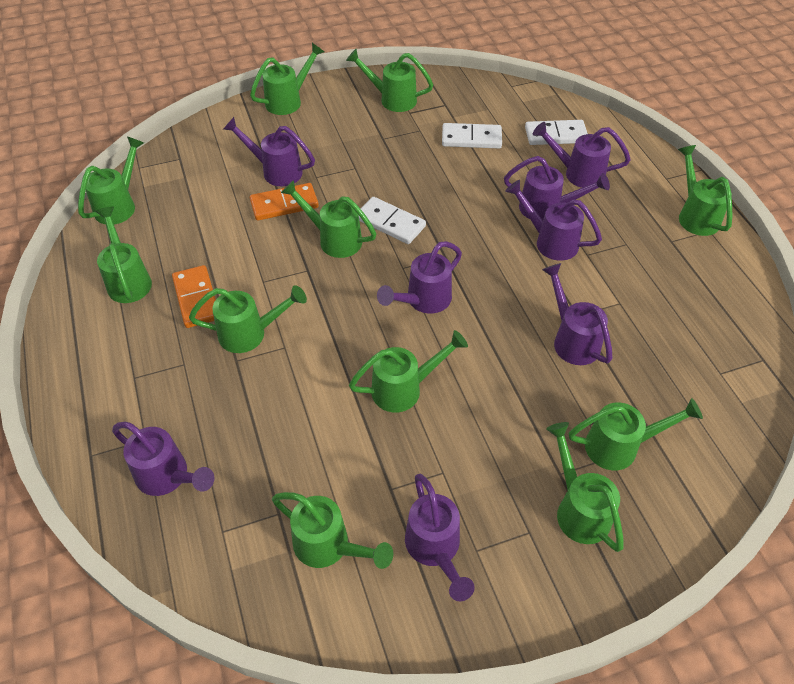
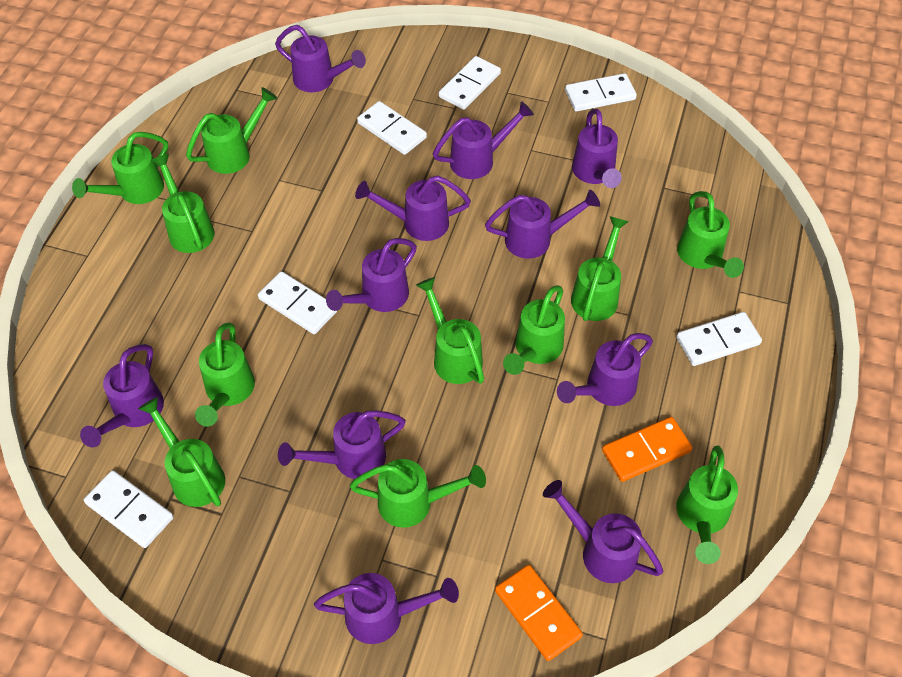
purple watering can: [112,422,215,496] [223,117,315,186] [377,241,462,314] [405,474,475,601] [504,156,610,220] [505,180,602,261] [533,122,631,188] [542,263,612,365] = 8 -> [80,344,164,448] [275,25,366,92] [278,410,406,479] [314,573,459,644] [326,238,417,312] [355,175,471,241] [433,101,534,179] [485,189,600,259] [543,480,663,583] [557,333,653,406] [572,109,622,188] = 11
white domino: [359,197,426,244] [442,123,502,148] [525,120,588,145] = 3 -> [84,470,174,548] [258,271,338,334] [357,101,427,155] [439,56,501,110] [565,73,637,112] [676,312,762,366] = 6

